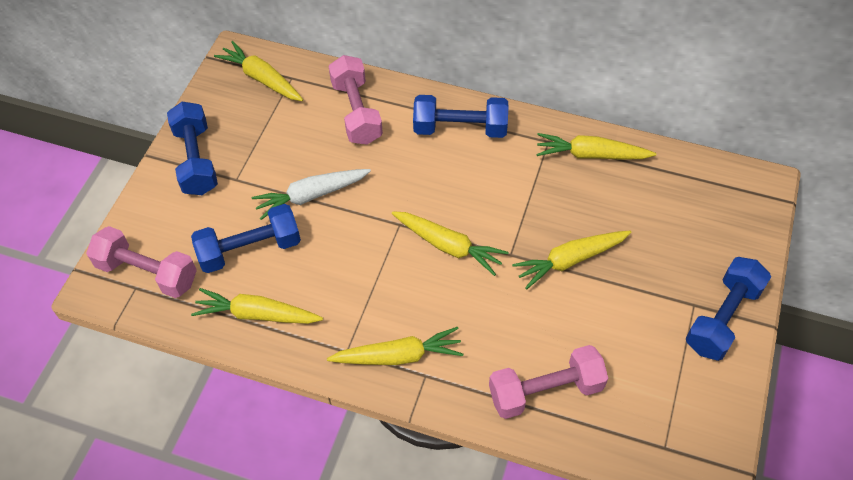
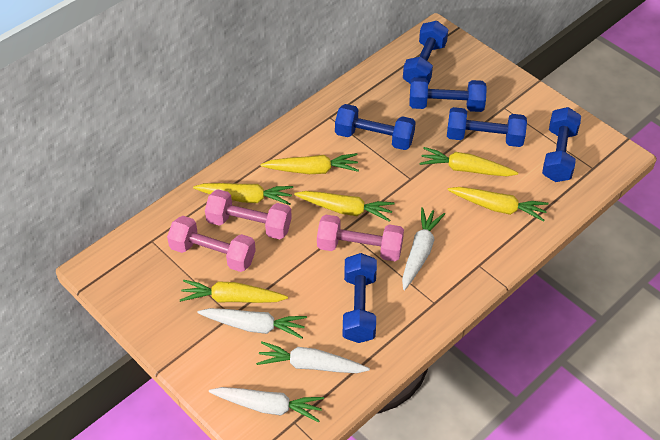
blue dumbbell: [167,102,218,195] [191,204,301,273] [413,95,508,138] [686,257,771,361] = 4 -> [335,104,416,150] [343,253,377,343] [403,21,448,84] [409,77,487,112] [447,107,527,147] [542,107,581,182] = 6
white carrot: [252,169,371,220] = 1 -> [198,308,307,339] [209,387,324,422] [256,342,370,373] [402,207,445,290] = 4

